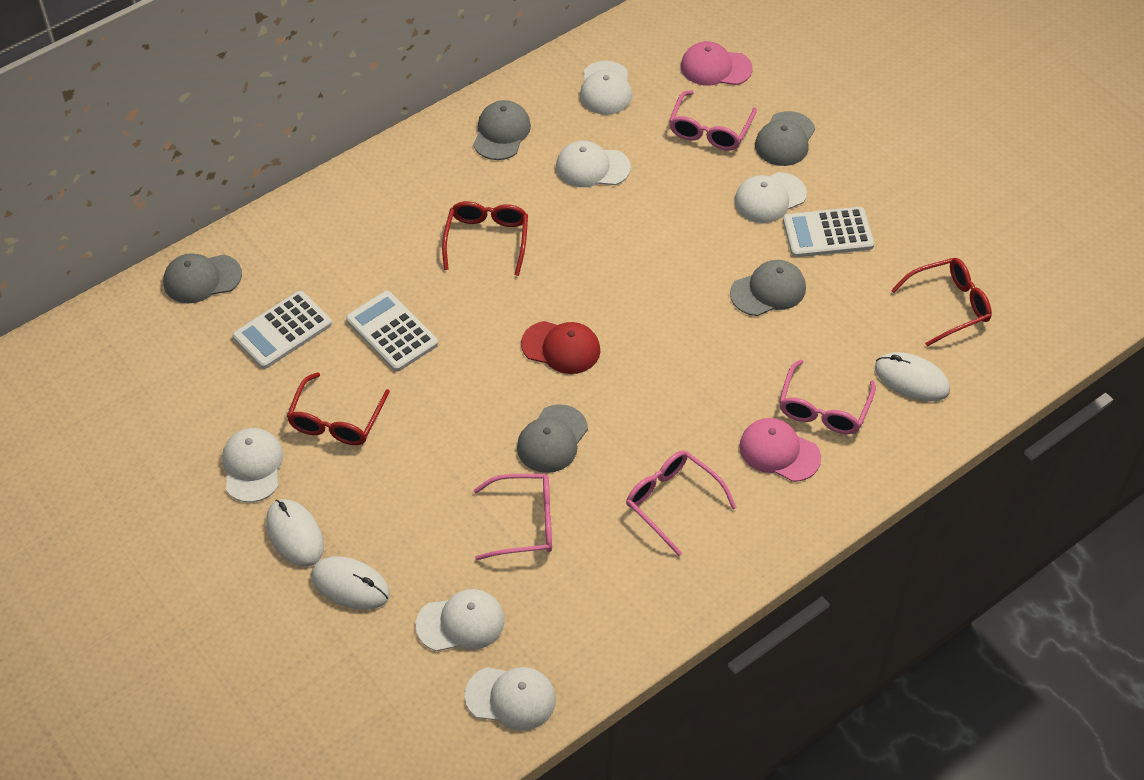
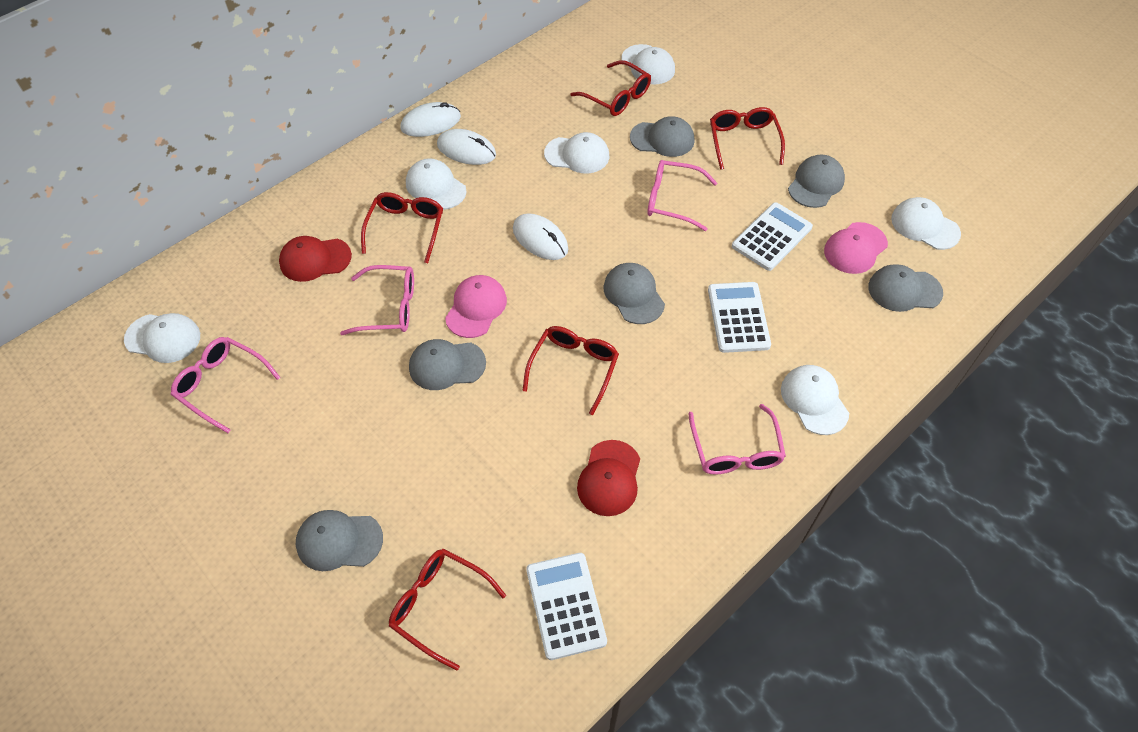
grey cap: [163,253,242,303] [473,100,531,160] [517,404,588,473] [730,260,806,316] [755,111,815,166] = 5 -> [296,510,383,571] [409,339,486,390] [603,263,665,324] [630,116,695,157] [788,155,845,208] [868,264,943,312] = 6
red cap: [521,321,600,374] = 1 -> [279,236,352,282] [577,440,640,516] = 2
red glasses: [287,372,390,445] [442,201,528,276] [891,258,992,347] = 3 -> [361,192,443,263] [389,549,506,671] [522,326,619,415] [570,60,651,116] [710,107,785,170] = 5

